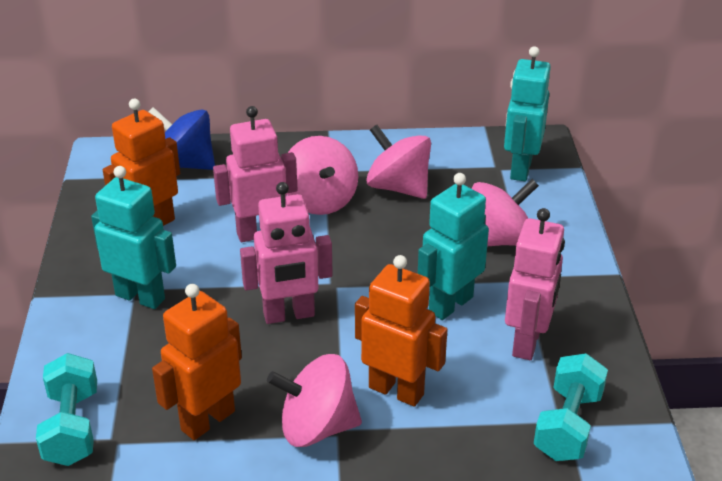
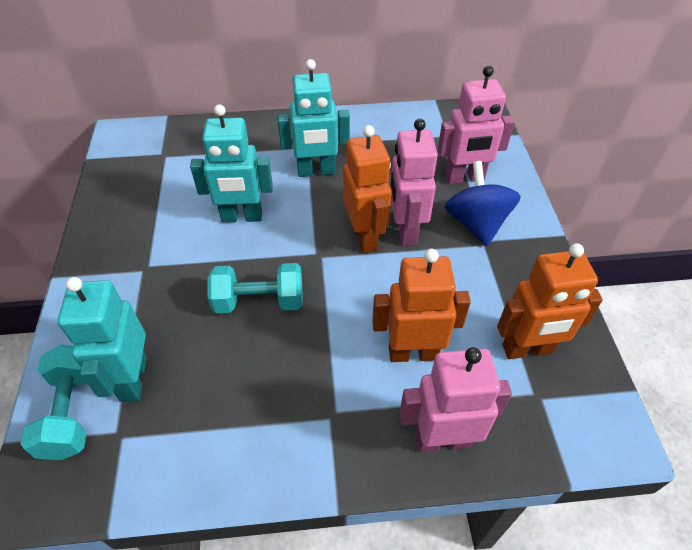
pink spinning top: [267,354,362,447] [287,136,358,215] [366,125,431,199] [472,179,539,246] = 4 -> none = 0

